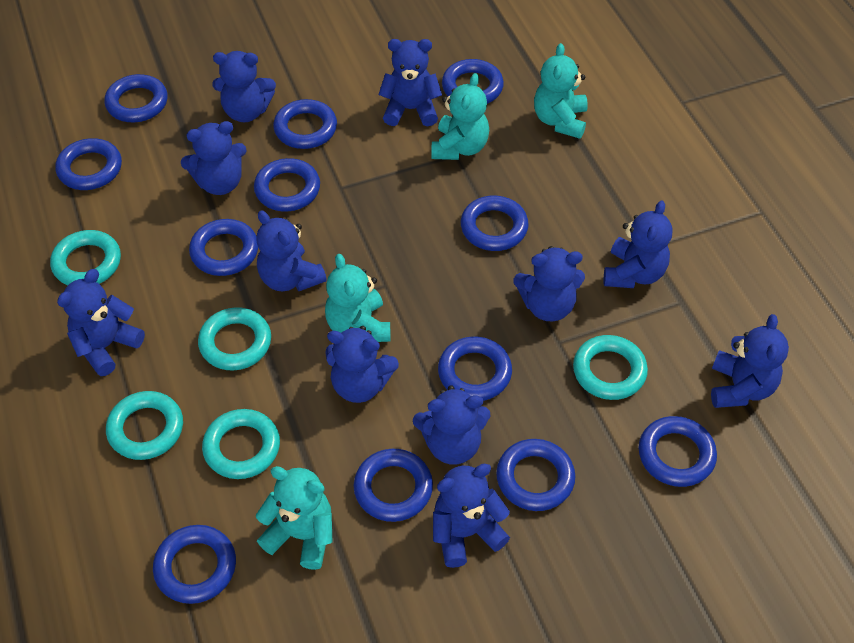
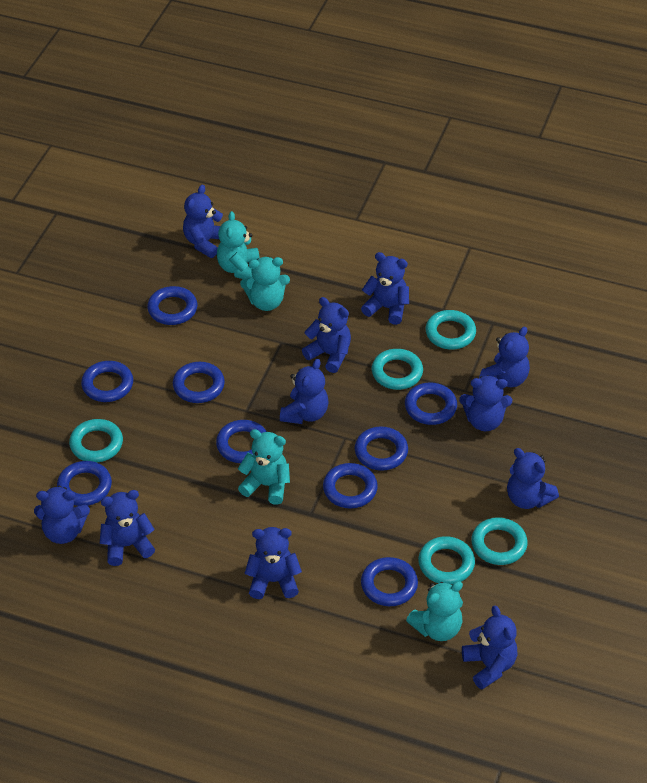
blue ring: [55,138,122,190] [104,74,168,122] [153,525,236,604] [189,219,258,276] [254,158,320,212] [273,99,337,149] [354,449,433,522] [438,336,512,401] [442,59,504,104] [461,196,529,251] [496,439,575,511] [638,416,717,487] = 12 -> [57,461,112,506] [81,361,133,402] [147,286,197,325] [173,362,225,403] [216,420,267,463] [323,463,378,508] [355,427,408,471] [361,557,418,606] [405,383,457,425] = 9

